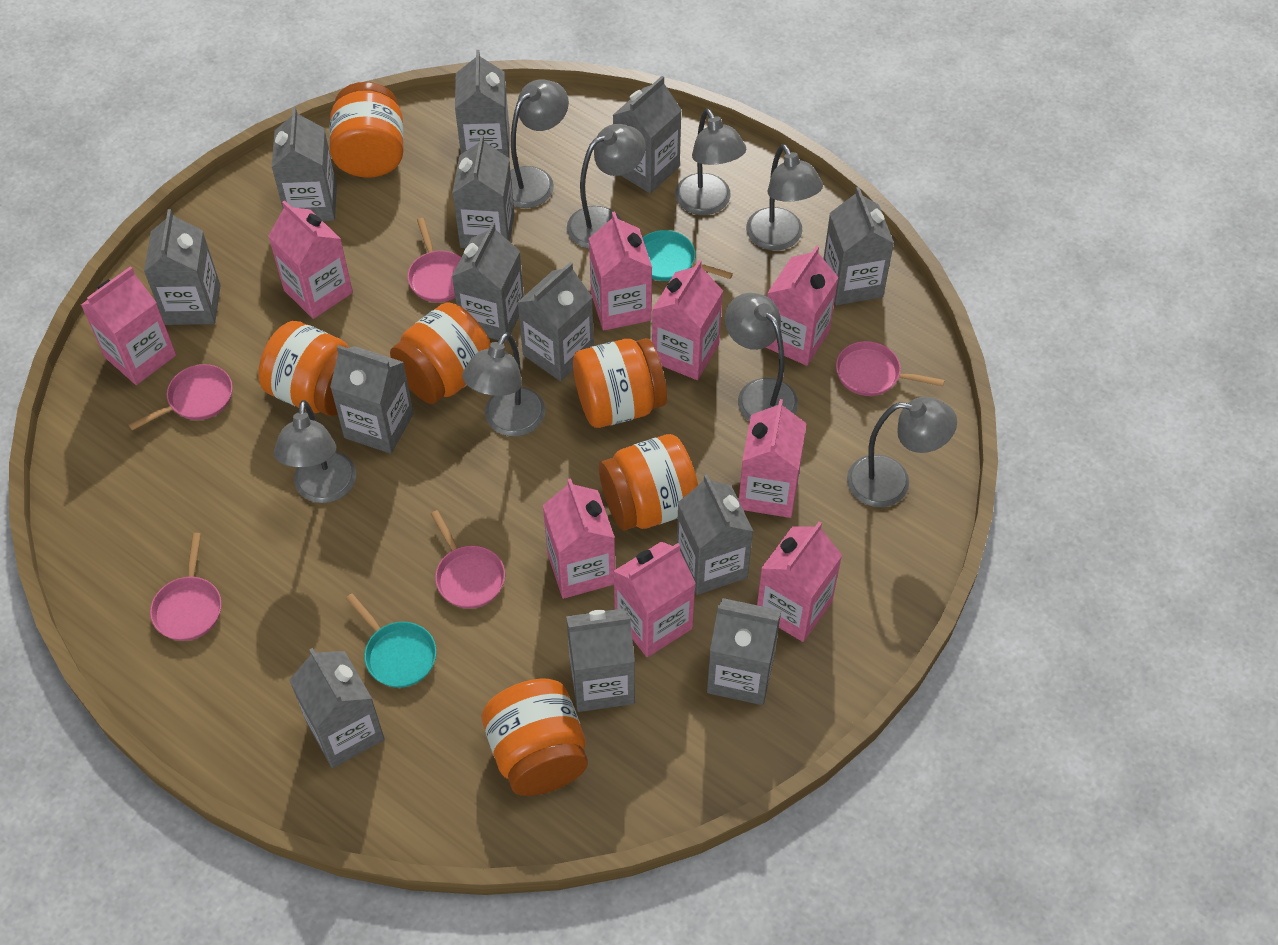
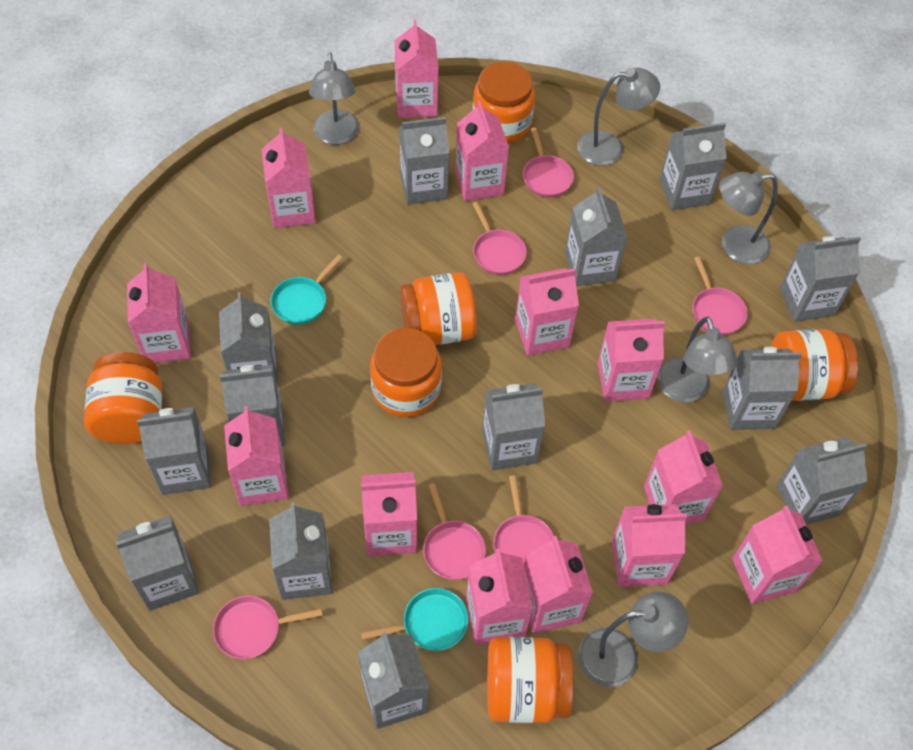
grey lamp: [274,400,356,503] [462,332,545,437] [510,79,569,208] [567,124,646,249] [675,109,746,215] [725,293,798,422] [746,144,823,251] [847,397,957,507] = 8 -> [309,53,360,145] [577,68,660,166] [578,591,689,687] [657,317,738,402] [719,171,778,264] = 5
pink carton: [81,266,176,385] [268,200,353,319] [543,478,615,599] [589,211,652,330] [613,542,696,657] [652,260,723,380] [739,399,807,518] [757,522,842,642] [766,245,839,366] = 9 -> [127,263,191,363] [224,406,289,506] [261,127,316,228] [361,472,417,556] [395,20,439,118] [455,101,509,201] [466,549,533,645] [515,268,579,356] [524,536,593,634] [597,319,665,402] [612,504,687,587] [644,430,723,524] [732,506,823,604] = 13
pink pan: [129,364,233,431] [150,533,222,641] [407,218,461,302] [431,510,505,609] [836,341,944,396] = 5 -> [213,596,323,659] [423,483,486,580] [472,202,527,275] [493,475,554,563] [523,127,574,197] [693,256,748,335] = 6

